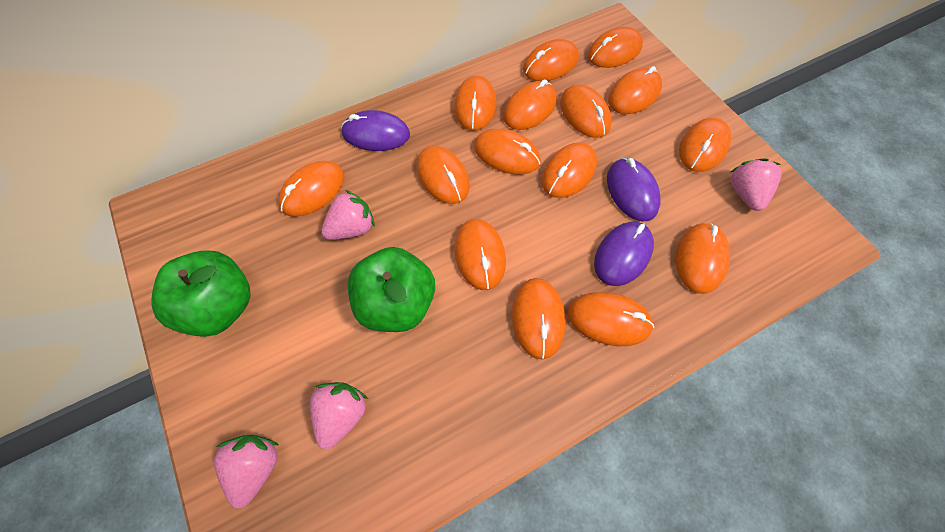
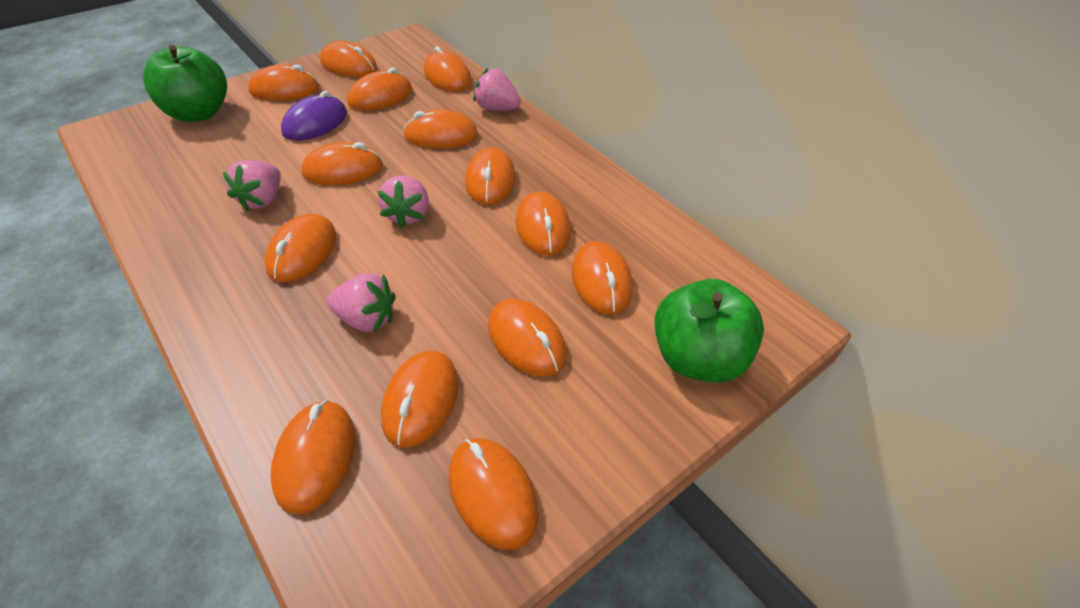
orange mouse: [278,161,344,217] [417,145,470,204] [454,76,496,131] [455,219,506,290] [474,129,541,174] [503,79,557,130] [512,278,566,359] [523,39,579,81] [541,142,597,198] [560,84,612,138] [568,292,654,346] [588,27,643,68] [608,66,662,114] [676,223,730,294] [679,118,731,172] = 15 -> [248,65,320,101] [264,214,336,282] [270,400,355,514] [301,142,383,185] [320,41,377,78] [347,68,412,111] [381,350,459,448] [403,109,478,149] [424,46,472,92] [449,438,539,550] [465,147,516,205] [488,299,566,377] [515,191,571,256] [572,241,633,315] = 14
purple mouse: [341,110,410,151] [594,222,654,286] [607,158,661,221] = 3 -> [281,91,347,141] = 1

